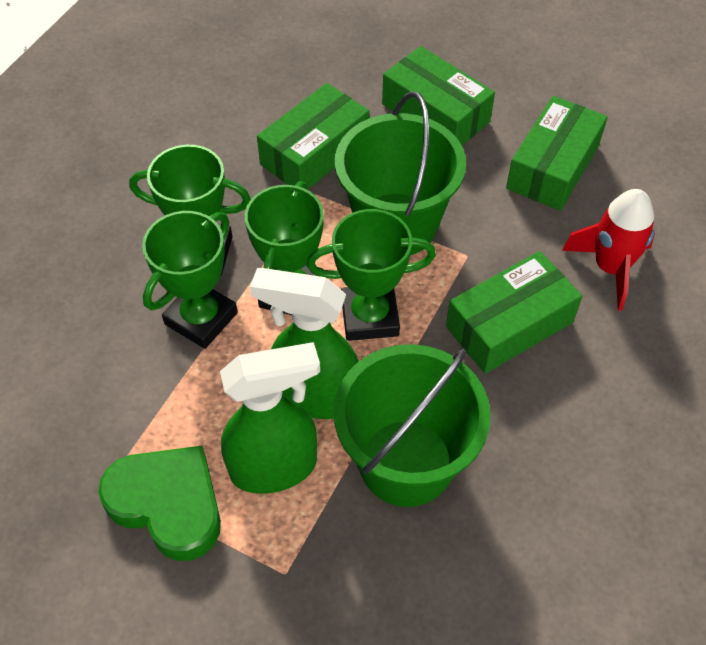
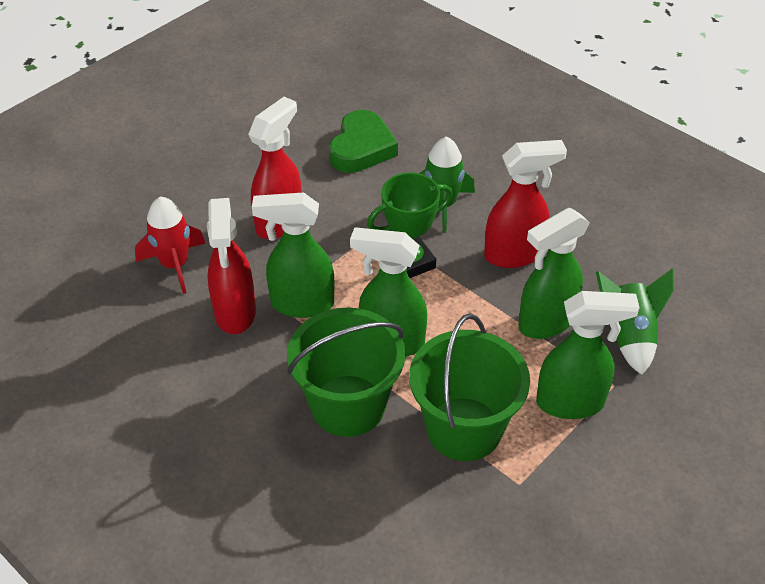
green box: [257,83,370,190] [382,46,495,145] [446,251,582,374] [506,96,608,211] = 4 -> none = 0
green rocket: none = 0 -> [419,137,475,233] [596,268,673,375] = 2
green spray bottle: [220,342,320,494] [250,268,358,419] = 2 -> [252,192,335,318] [350,227,427,356] [518,208,590,339] [536,291,640,419] = 4
green trophy: [129,145,251,275] [142,211,238,349] [245,181,324,315] [307,209,436,341] = 4 -> [367,172,452,278] = 1
red spray bottle: none = 0 -> [207,198,256,334] [248,97,302,239] [484,140,567,268] = 3

